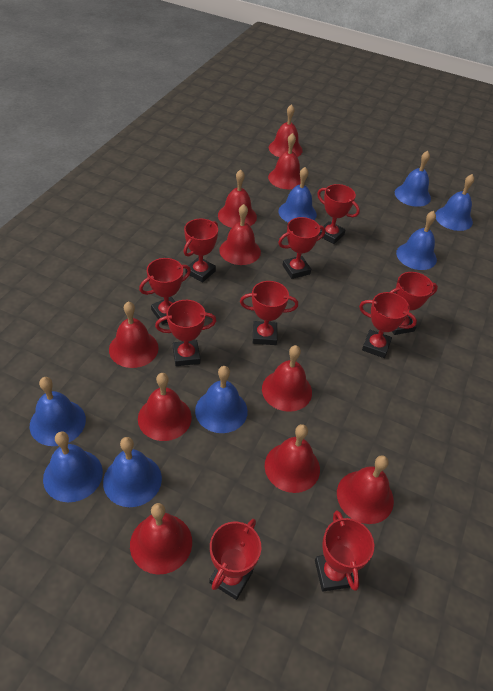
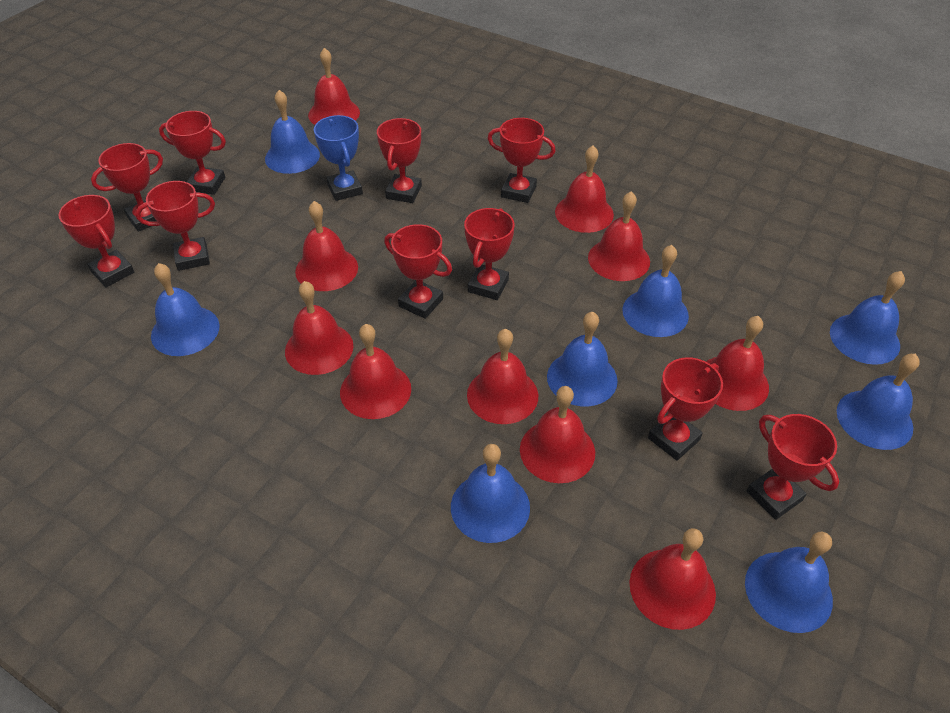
blue trophy: none = 0 -> [314,115,363,201] = 1

